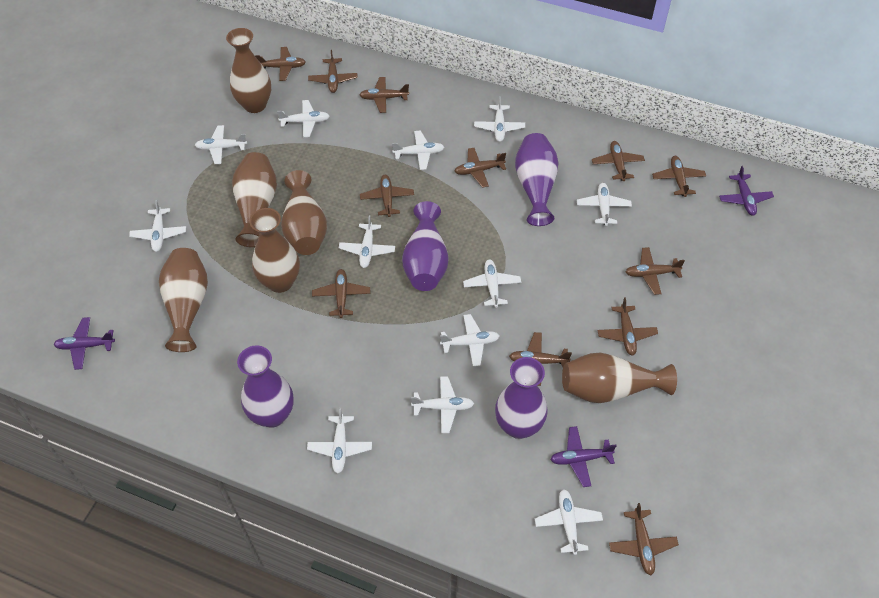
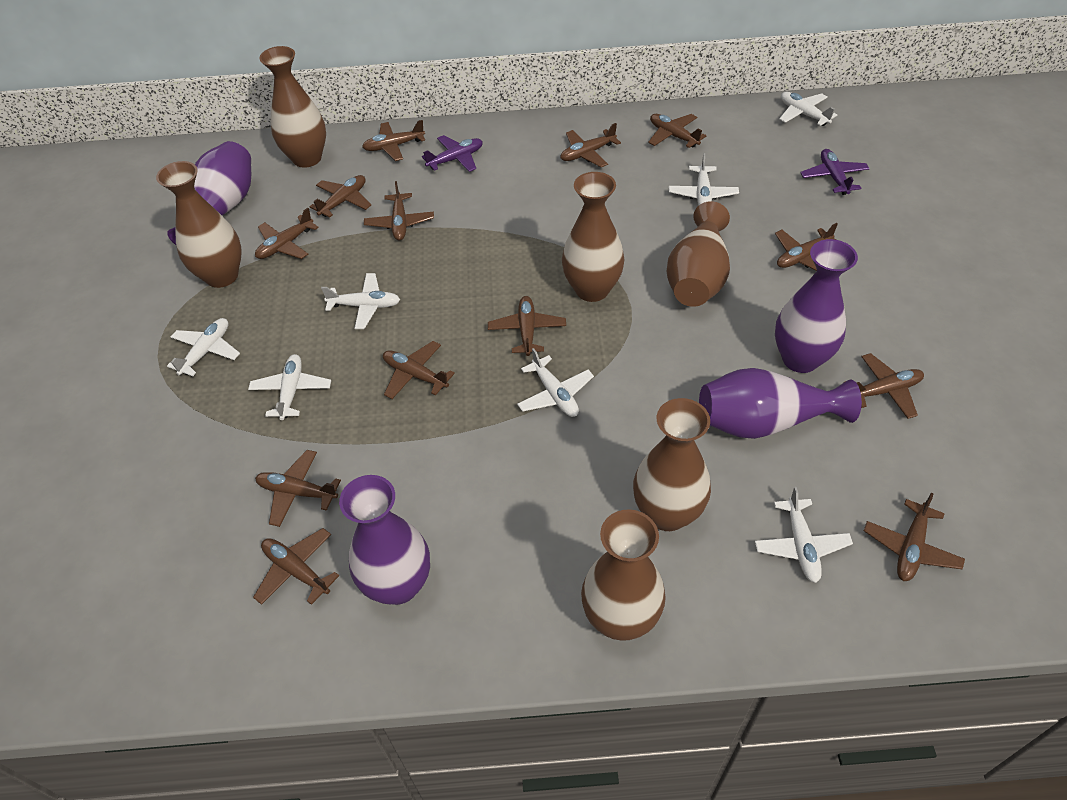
brown plane: [255,47,306,81] [308,50,358,93] [312,269,370,318] [360,77,409,113] [360,175,414,217] [455,148,506,188] [509,332,572,386] [592,141,645,181] [597,297,658,356] [609,503,679,575] [626,247,685,295] [652,156,706,197] = 12 -> [253,528,339,605] [255,208,319,259] [255,450,341,527] [310,175,371,217] [362,120,425,161] [364,181,434,241] [383,341,455,399] [488,296,566,356] [560,123,621,167] [648,114,706,148] [775,223,838,271] [845,353,924,419] [864,493,965,581] = 13
purple plane: [54,317,115,370] [550,426,616,487] [719,166,774,216] = 3 -> [422,135,483,172] [800,149,870,195] = 2
white plane: [129,200,186,252] [195,125,247,164] [277,100,329,137] [307,408,372,474] [339,215,395,268] [392,130,444,170] [411,377,474,433] [440,314,499,366] [463,260,521,308] [474,96,525,142] [535,489,603,555] [577,183,632,226] = 12 -> [167,318,240,376] [248,354,331,420] [321,273,400,329] [517,348,594,417] [669,153,739,206] [755,487,853,583] [779,92,837,126] = 7

